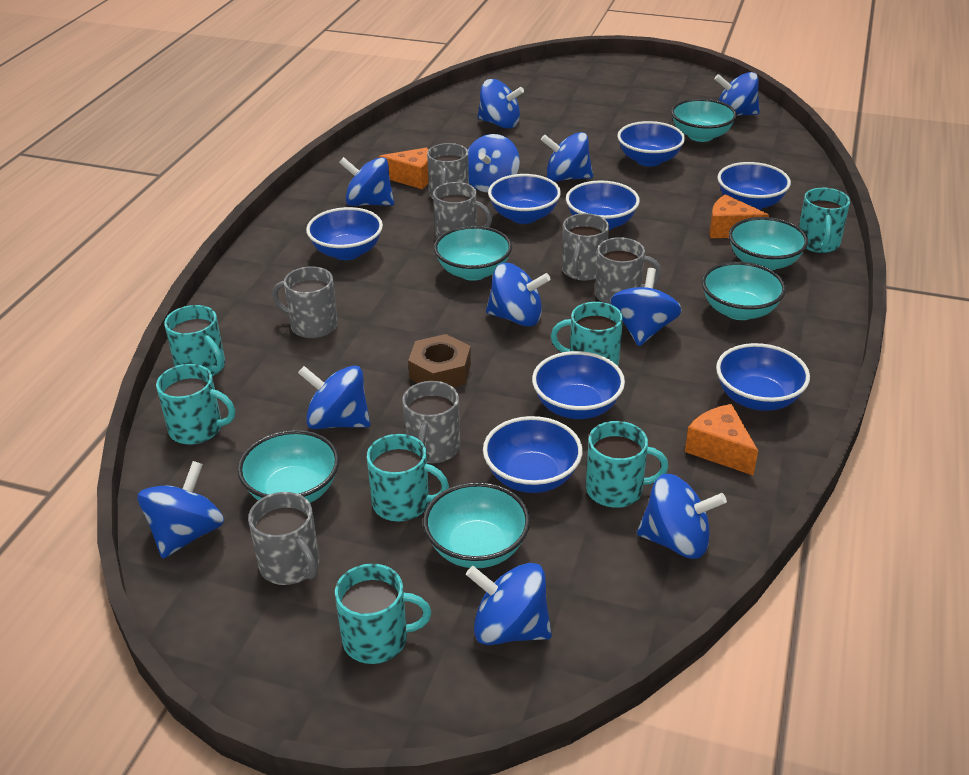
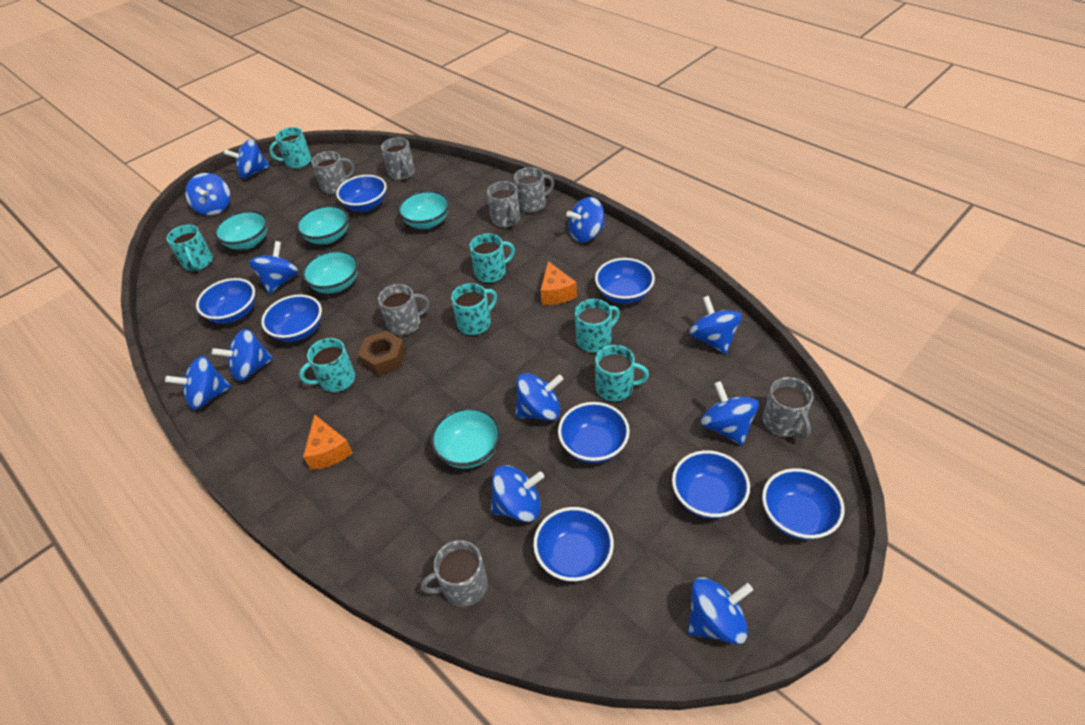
orange cheese: [379,148,429,189] [685,404,758,475] [709,194,769,238] = 3 -> [303,414,353,470] [540,261,577,305] = 2
turquoise bowl: [238,430,339,503] [423,482,530,568] [434,226,512,281] [671,99,737,142] [702,262,786,320] [729,217,808,271] = 6 -> [214,210,268,249] [296,205,349,244] [302,250,358,293] [398,190,450,229] [431,407,501,469] = 5

